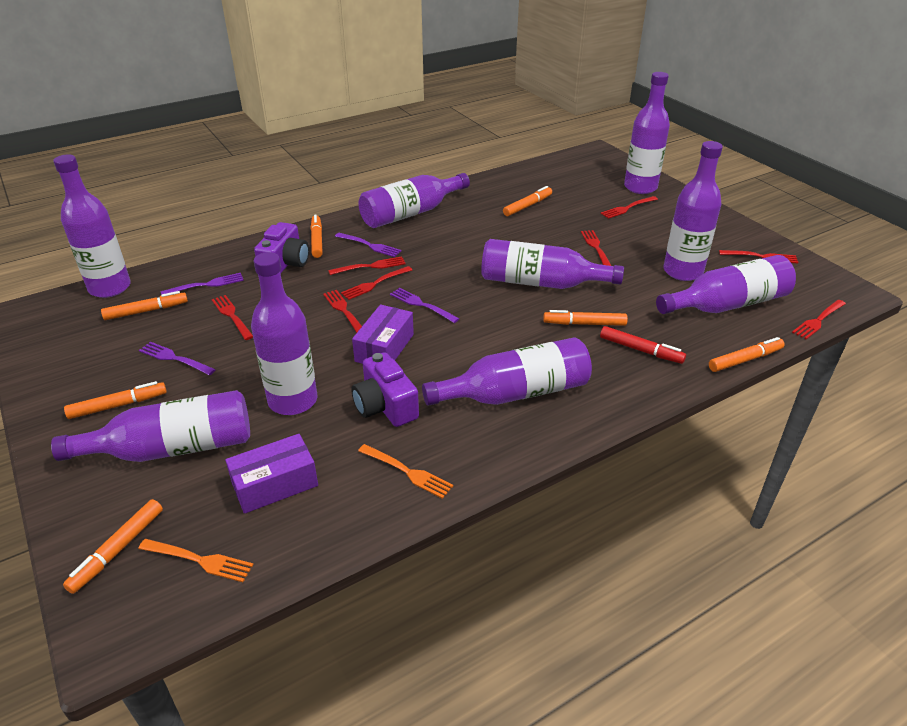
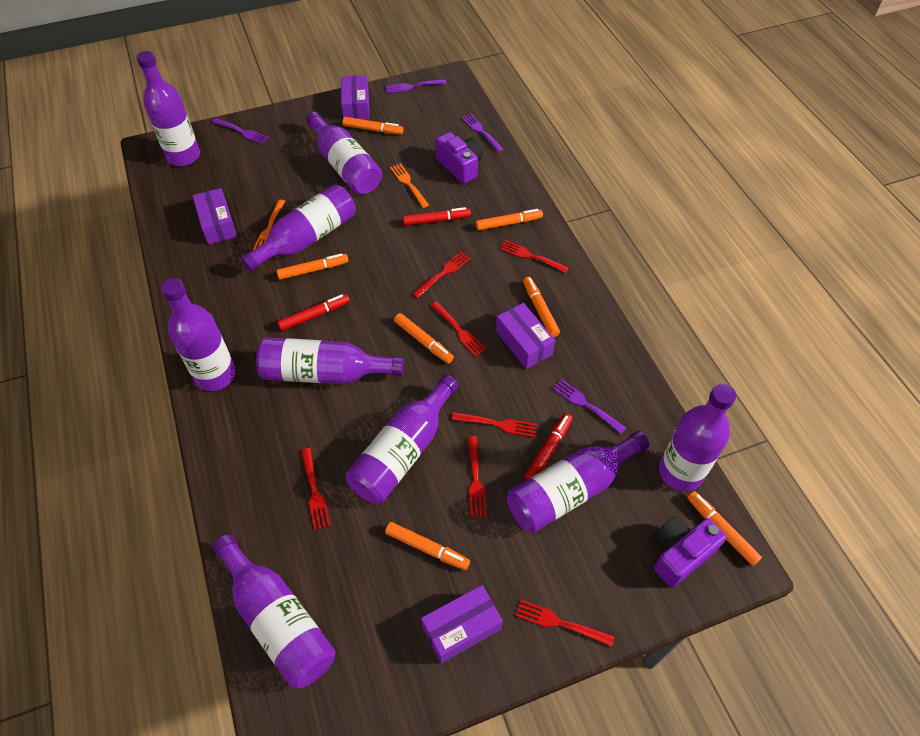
purple box: [225,434,318,514] [352,305,414,364] = 2 -> [192,188,237,245] [341,75,370,120] [421,585,503,663] [496,303,555,369] = 4
red fork: [212,295,253,340] [323,290,362,333] [328,256,406,275] [341,266,412,300] [581,230,611,266] [600,196,658,219] [719,250,798,263] [792,300,846,340] = 8 -> [301,448,331,530] [412,252,471,298] [430,301,487,357] [452,412,537,438] [468,436,487,518] [499,240,569,273] [516,600,615,647] = 7
red marker: [600,326,686,364] = 1 -> [277,294,350,331] [403,207,471,226] [525,413,573,480] = 3

